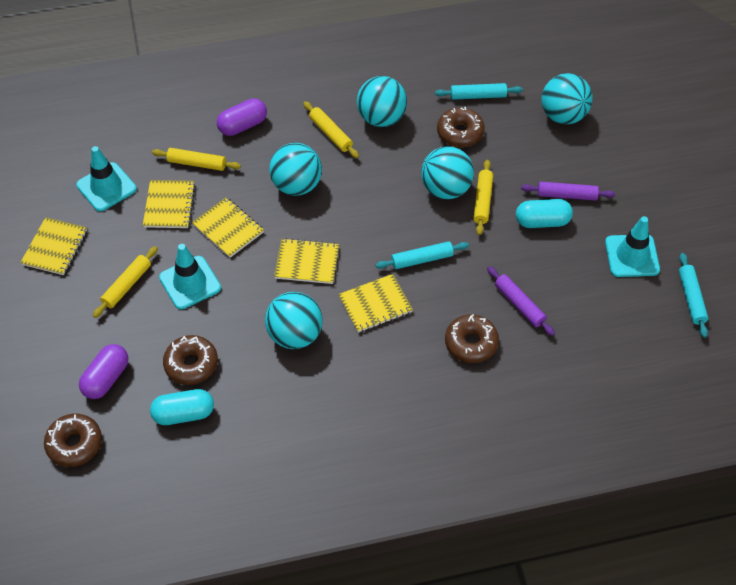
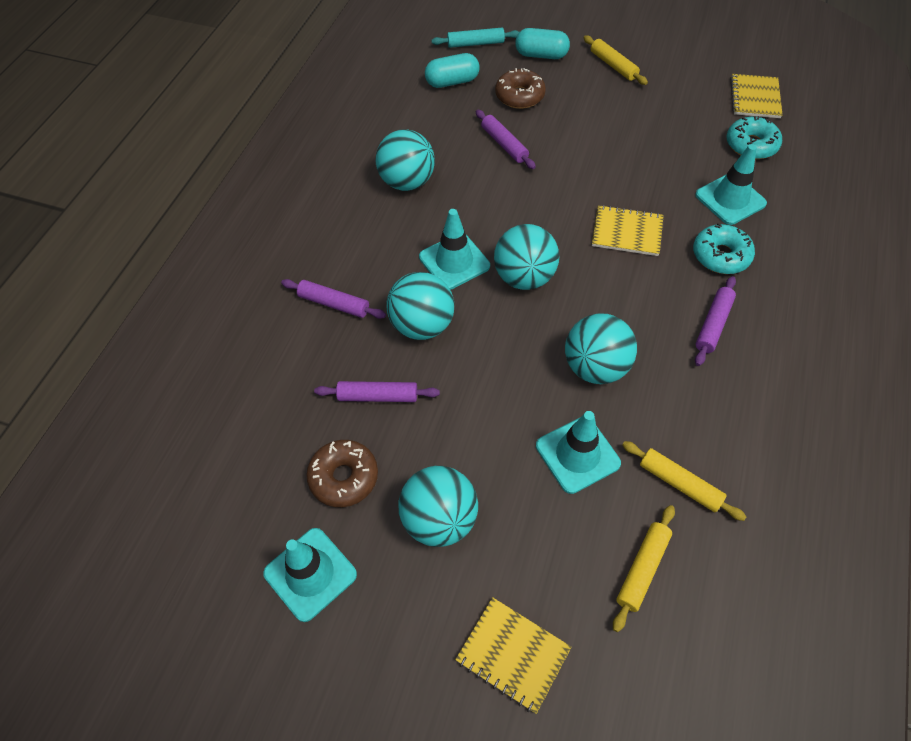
brown donut: [44,414,102,467] [163,335,218,385] [437,107,485,147] [445,314,499,363] = 4 -> [306,440,378,507] [495,68,546,109] = 2
purple capsule: [79,344,128,399] [217,98,267,136] = 2 -> none = 0
purple rolling pin: [487,266,555,336] [521,182,615,201] = 2 -> [281,279,386,319] [314,381,440,402] [476,110,536,169] [695,276,736,366] = 4
turquoise donut: none = 0 -> [693,223,755,274] [726,116,782,159] = 2
turquoise rolling pin: [375,241,469,269] [435,83,523,100] [679,253,708,338] = 3 -> [431,28,519,48] = 1
turquoise traffic cone: [76,146,137,211] [159,244,221,309] [605,216,660,277] = 3 -> [263,528,357,622] [419,209,490,290] [536,411,621,494] [695,144,767,225] = 4
yellow notebook: [20,217,87,275] [143,180,196,228] [192,197,264,258] [274,238,339,284] [338,274,413,333] = 5 -> [455,597,572,714] [592,205,664,256] [730,74,783,118] = 3
yellow rolling pin: [93,246,158,318] [152,148,241,171] [303,101,359,158] [473,160,493,235] = 4 -> [583,35,648,85] [613,505,675,632] [622,441,746,521] = 3

